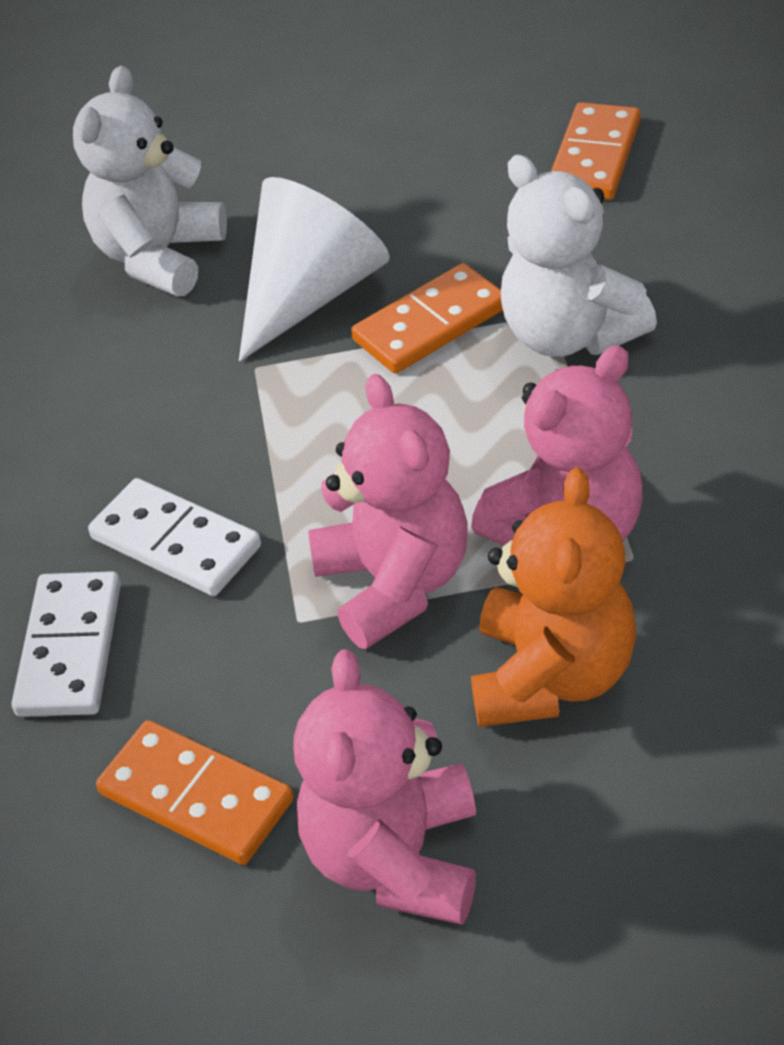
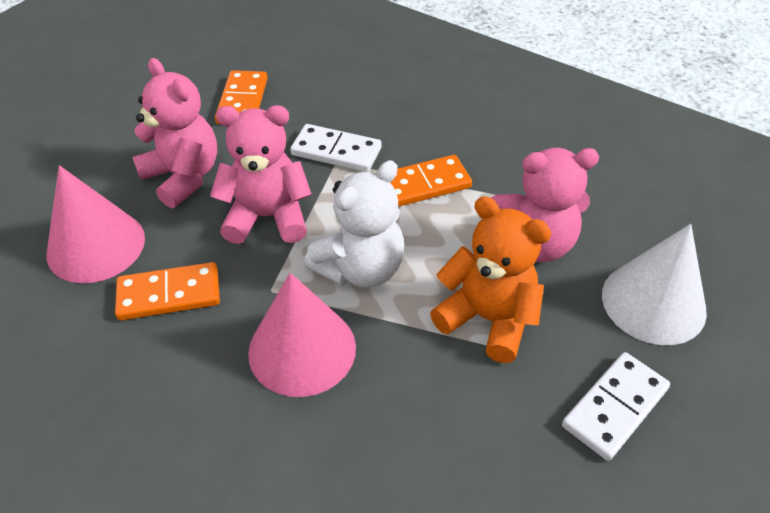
pink cone: none = 0 -> [47,165,145,283] [248,273,356,397] = 2
white teddy bear: [73,66,227,296] [501,155,657,357] = 2 -> [304,160,404,287] = 1

